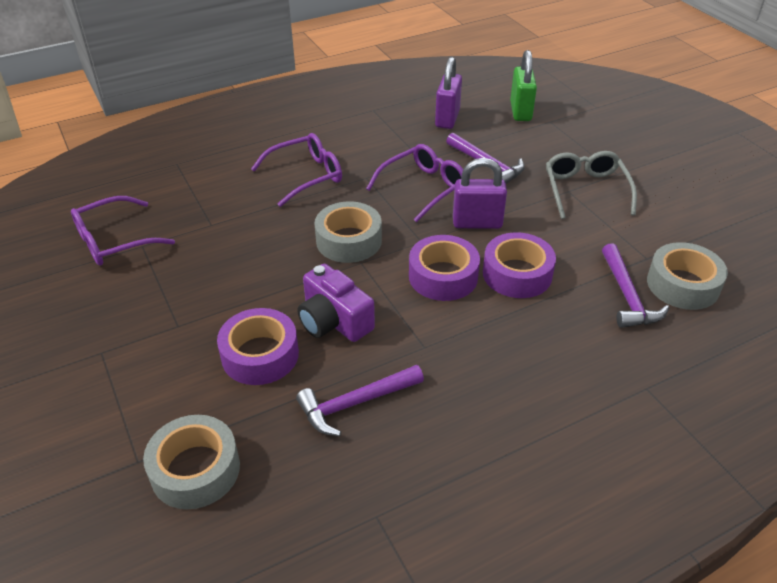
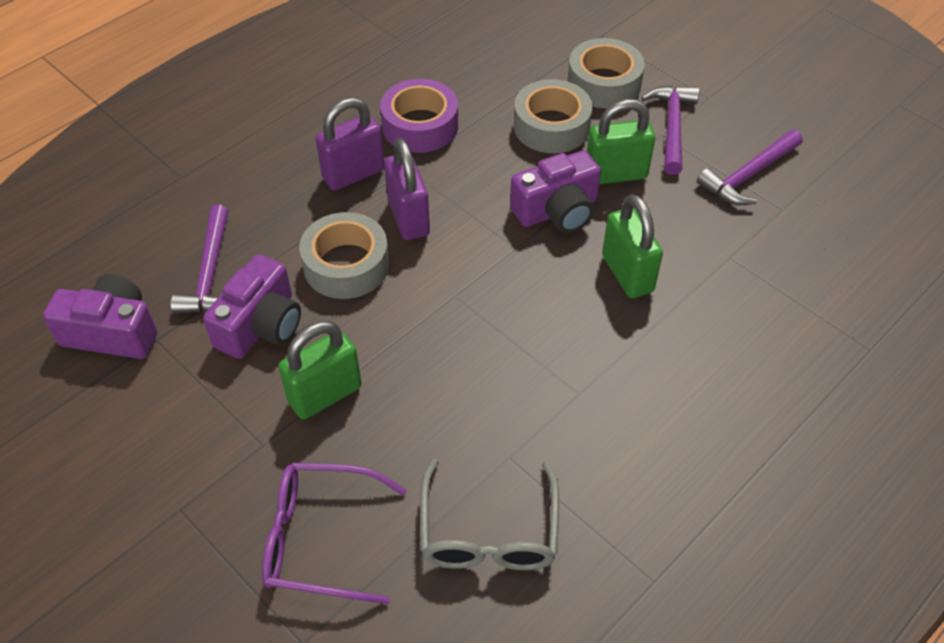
green padlock: [510,50,537,121] = 1 -> [278,321,361,419] [587,99,655,184] [602,194,663,298] = 3
purple camera: [297,264,375,342] = 1 -> [43,274,157,359] [203,254,301,359] [510,150,601,233] = 3
purple glasses: [71,196,175,266] [251,133,342,207] [366,144,463,223] = 3 -> [262,463,407,604] = 1
purple tape: [217,308,299,385] [409,235,480,301] [483,232,556,298] = 3 -> [380,79,458,153] = 1

